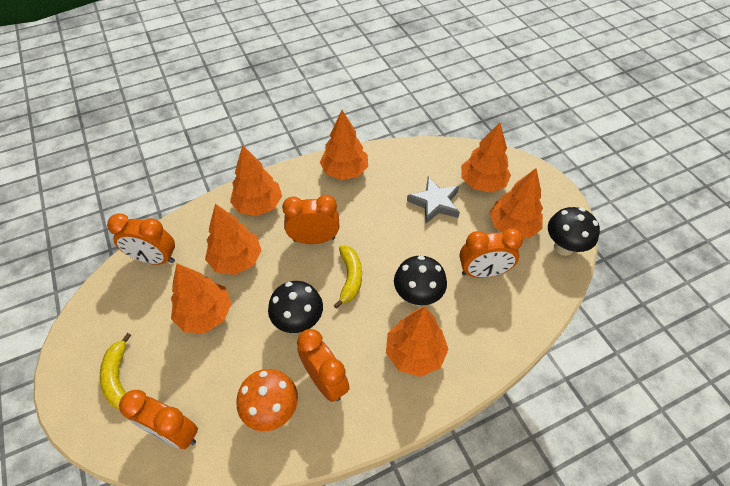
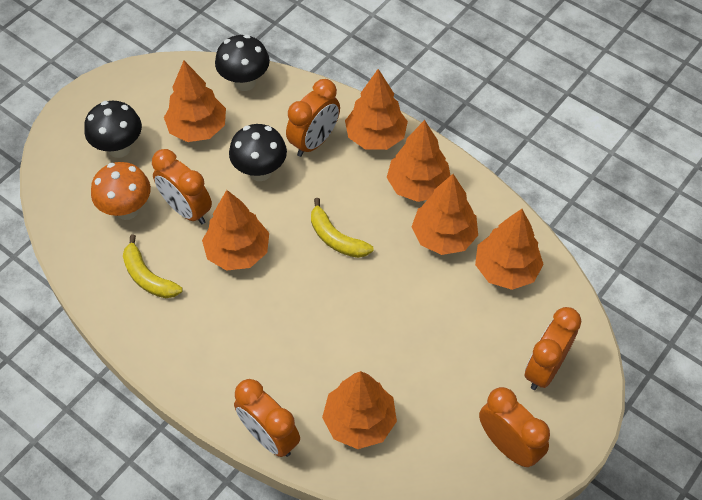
grey star: [407,177,460,223] = 1 -> none = 0

